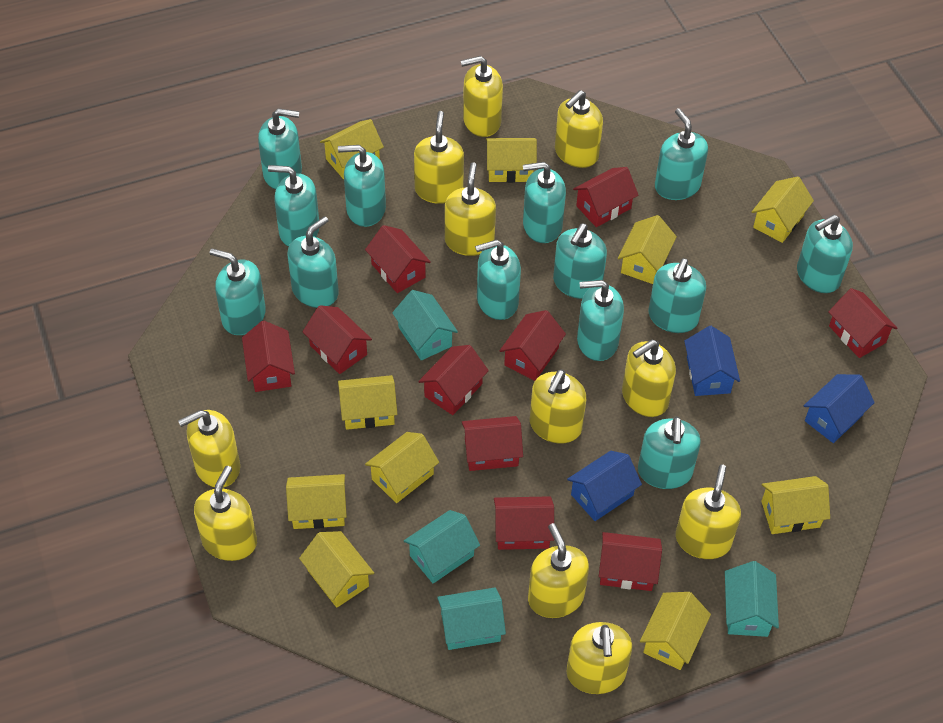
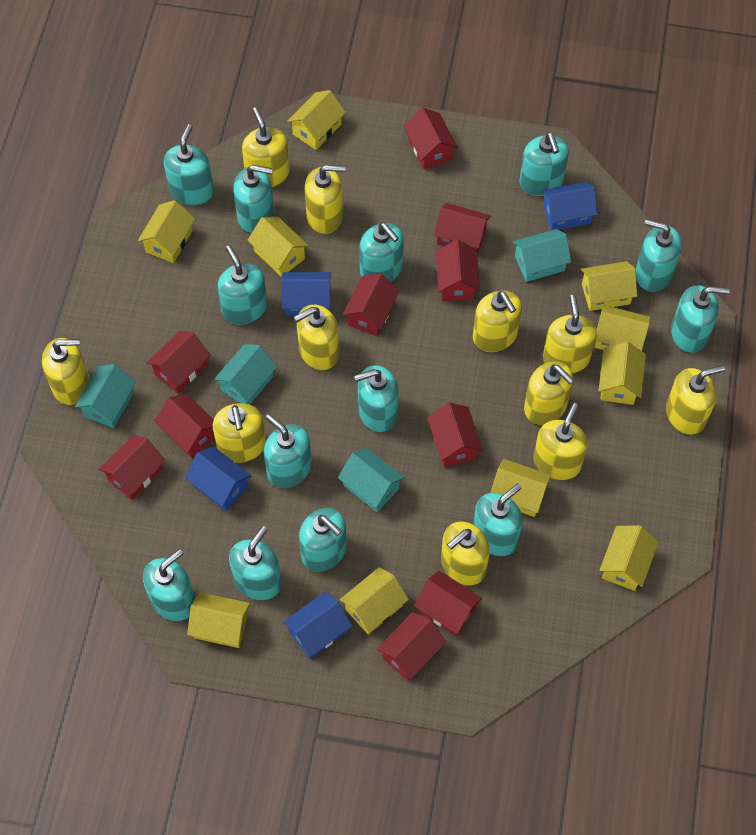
blue house: [567,451,642,521] [684,326,740,396] [804,374,875,443] = 3 -> [185,447,251,511] [281,272,331,316] [283,592,352,659] [542,182,597,230] = 4

